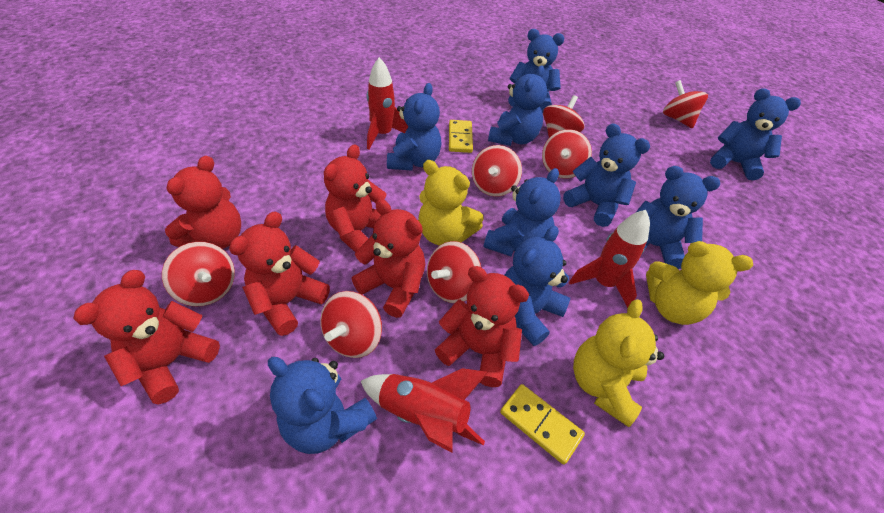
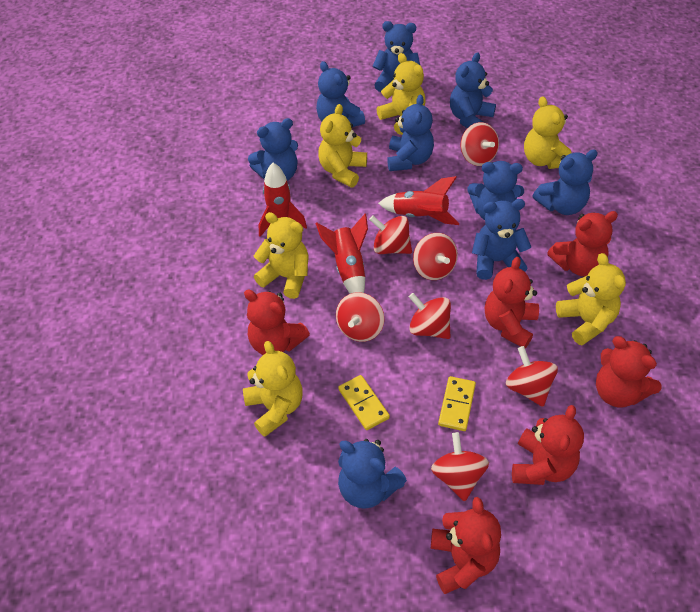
yellow teddy bear: [418,160,484,245] [573,299,664,427] [646,241,753,325] = 3 -> [243,341,303,437] [254,212,308,299] [318,104,367,188] [377,53,425,135] [524,96,571,169] [556,253,626,345] = 6

